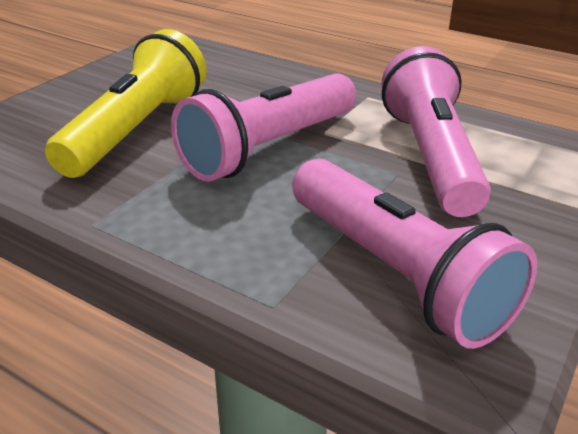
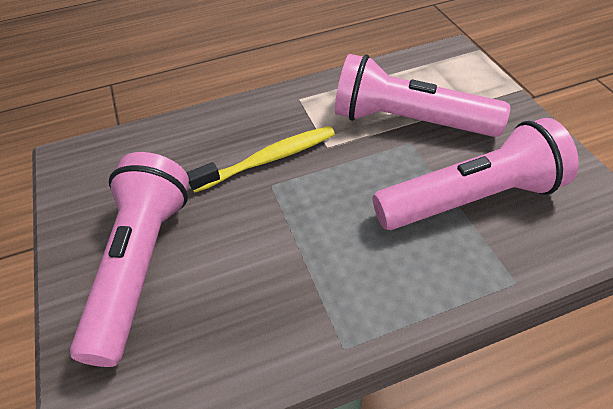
yellow flashlight: [45,29,206,178] = 1 -> none = 0
yellow toothbrush: none = 0 -> [186,126,335,193] = 1

